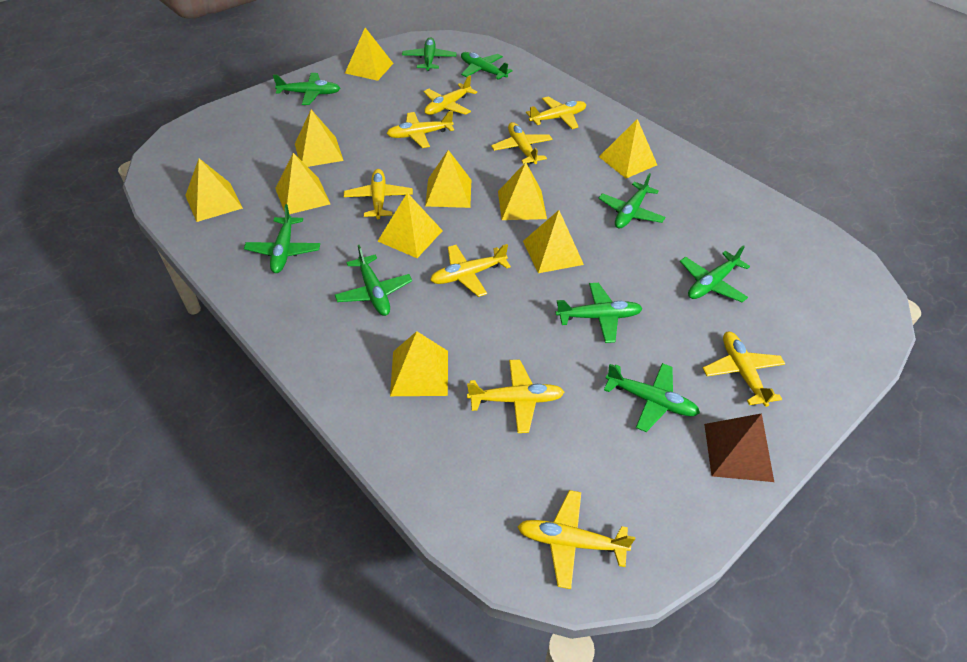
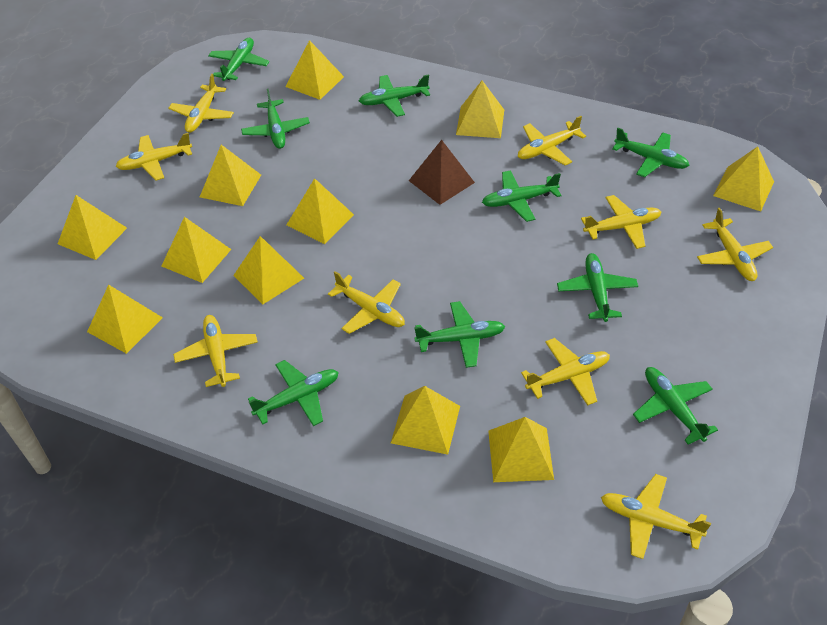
yellow pyramid: [185,158,243,222] [275,153,330,214] [295,110,344,167] [345,28,393,81] [378,193,443,258] [390,331,448,396] [425,150,471,208] [498,162,547,220] [523,210,584,273] [599,119,657,178] = 10 -> [58,195,127,260] [87,285,163,354] [161,217,231,283] [200,145,261,206] [233,236,304,304] [285,40,344,100] [287,178,354,244] [391,386,460,455] [456,81,504,138] [488,417,554,482] [713,146,774,211] = 11

